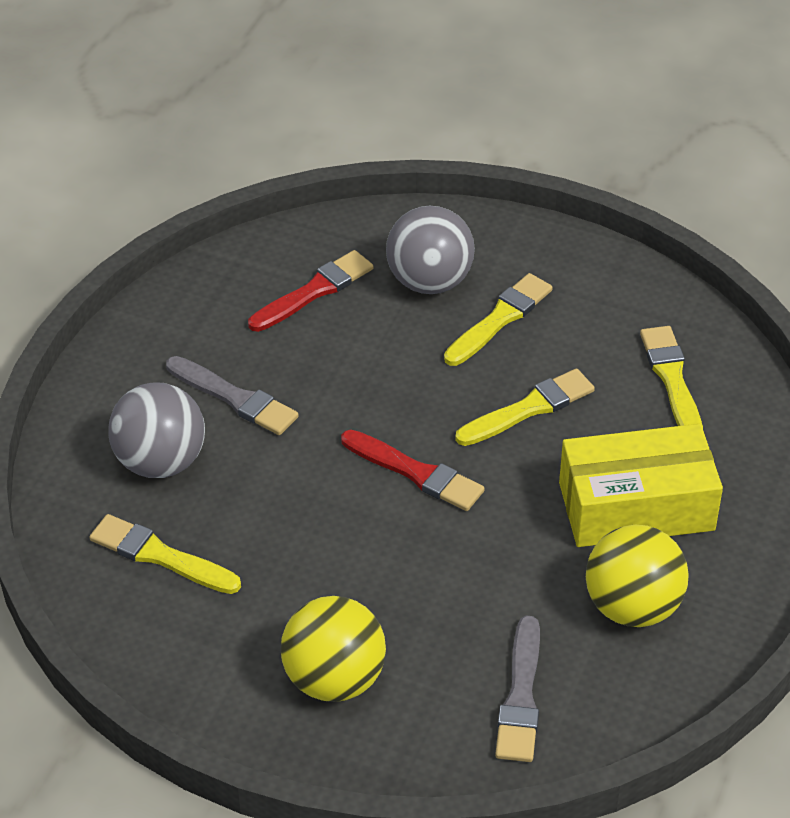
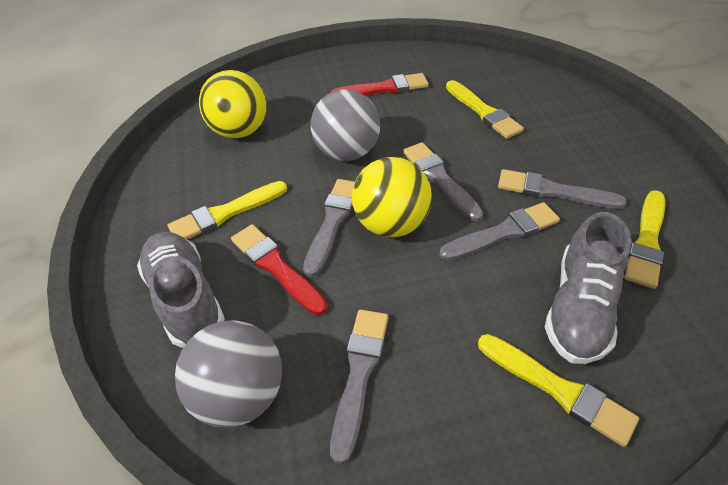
grey brush: [166,356,299,435] [495,616,540,762] = 2 -> [303,179,355,277] [330,309,388,464] [403,142,483,222] [440,202,560,261] [498,169,626,209] = 5
grey shoe: none = 0 -> [137,232,225,348] [545,212,631,364] = 2
yellow box: [559,424,723,547] = 1 -> none = 0

